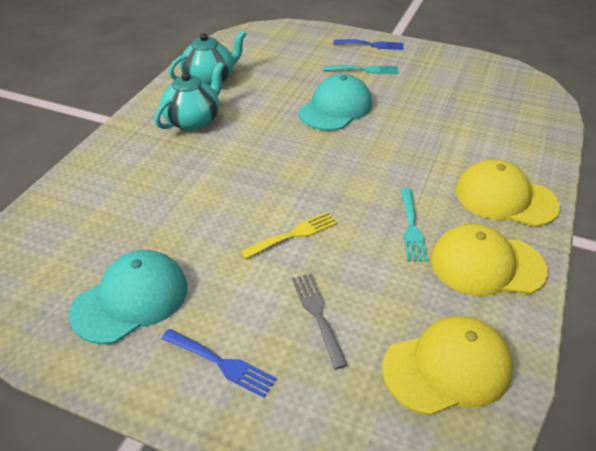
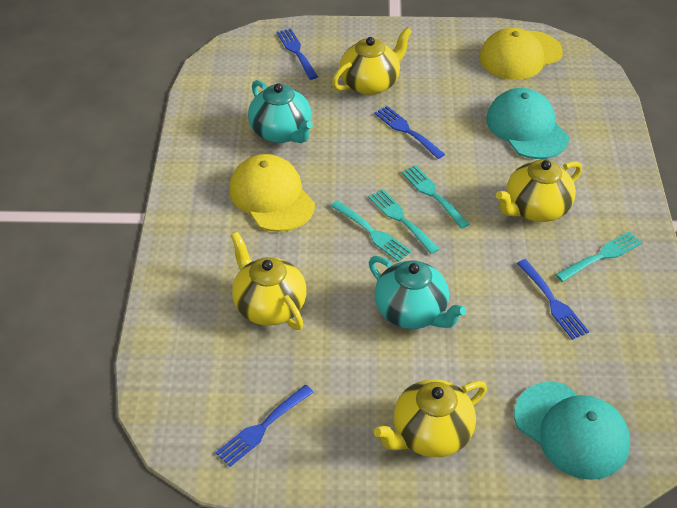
blue fork: [161,329,277,398] [333,40,404,50] = 2 -> [215,385,314,467] [277,28,318,80] [374,106,445,159] [517,259,589,340] = 4
grey fork: [292,273,347,369] = 1 -> none = 0
turquoise fork: [324,65,399,74] [401,188,428,262] = 2 -> [331,200,412,262] [368,189,439,254] [401,165,470,229] [555,231,643,282] = 4
yellow cap: [382,316,513,416] [431,224,548,296] [455,159,560,227] = 3 -> [229,154,315,232] [480,28,563,80] = 2
yellow fork: [240,211,338,259] = 1 -> none = 0
yellow teapot: none = 0 -> [231,232,307,330] [332,27,412,95] [374,379,487,457] [496,159,582,222] = 4

